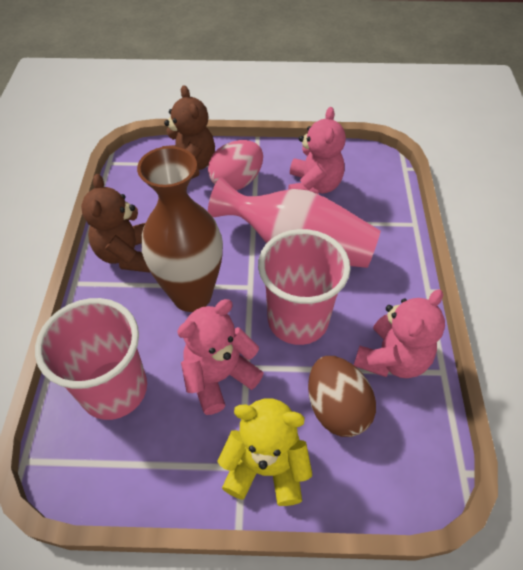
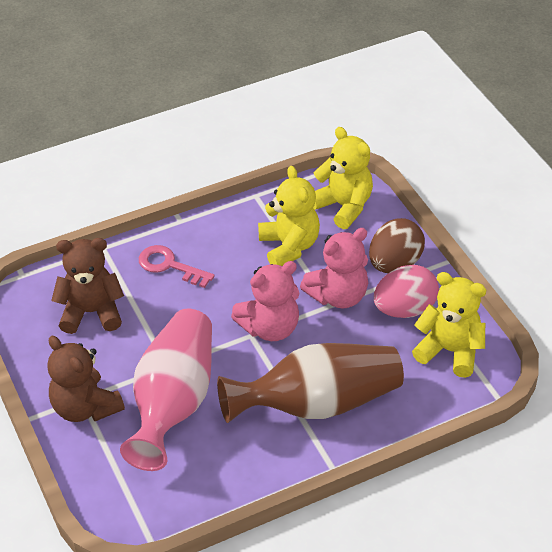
pink cup: [35,298,147,420] [258,229,351,345] = 2 -> none = 0
pink key: none = 0 -> [139,245,215,288] = 1
pink teddy bear: [177,299,264,415] [288,107,346,194] [354,289,445,378] = 3 -> [231,261,299,341] [300,228,368,309] = 2
yellow teddy bear: [217,399,312,506] = 1 -> [258,166,320,266] [313,127,373,229] [412,272,486,378] = 3

